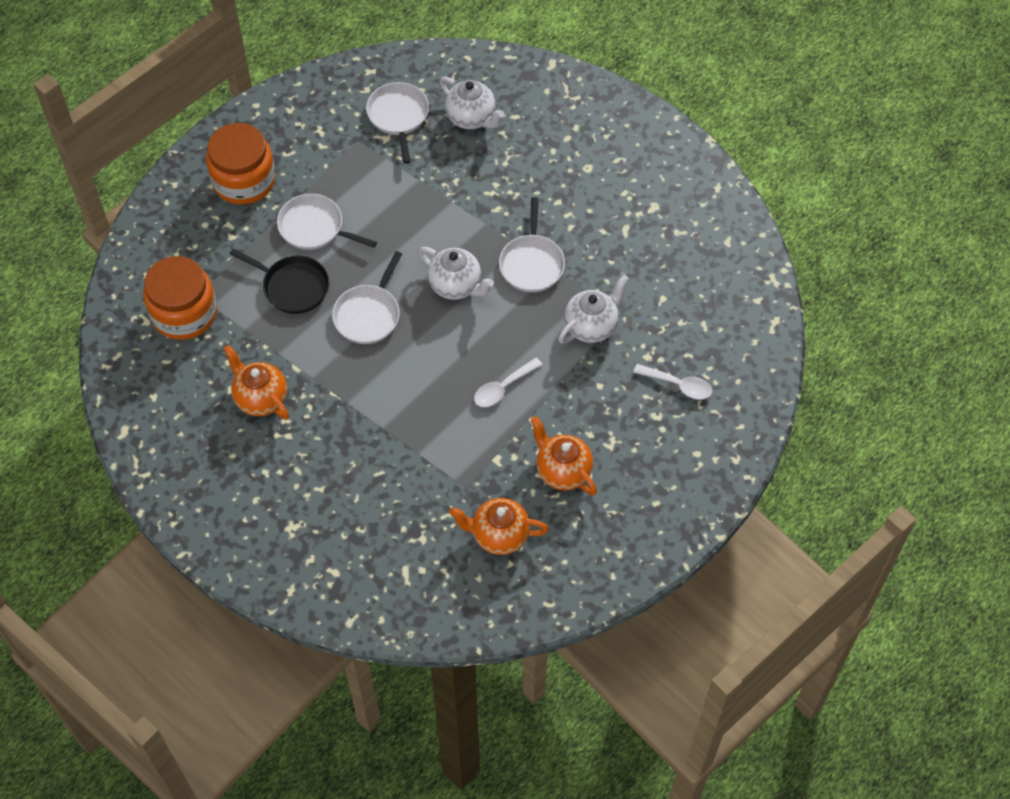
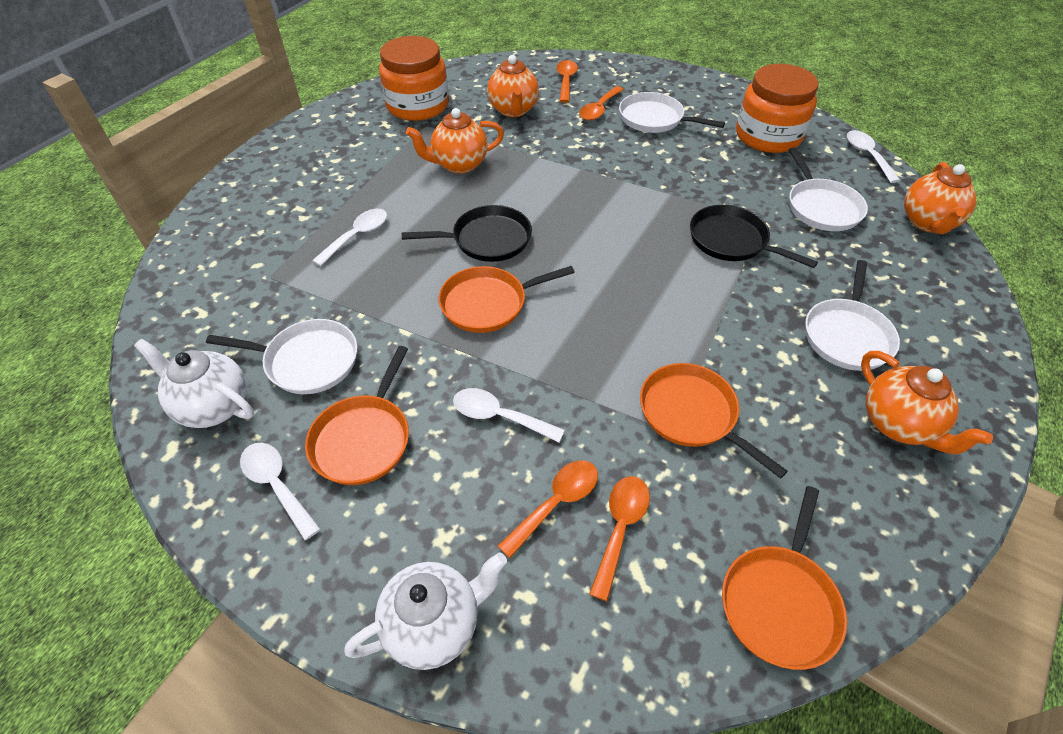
black pan: [230,248,329,314] = 1 -> [401,205,532,262] [690,205,818,268] = 2
orange pan: none = 0 -> [305,346,409,485] [439,266,575,333] [640,363,788,479] [722,486,847,670] = 4
orange spoon: none = 0 -> [498,460,598,558] [556,60,578,103] [579,86,623,121] [589,476,650,601] = 4
orange teapot: [224,345,289,420] [449,498,549,555] [531,416,597,495] = 3 -> [406,108,504,174] [487,55,539,117] [861,351,993,454] [904,162,976,234] = 4
white spoon: [474,357,543,407] [633,364,713,400] = 2 -> [240,443,320,540] [312,209,387,266] [453,388,565,442] [847,130,901,183] = 4
white teapot: [418,247,494,300] [439,77,504,129] [558,275,629,344] = 3 -> [134,338,254,428] [344,552,507,670] = 2

